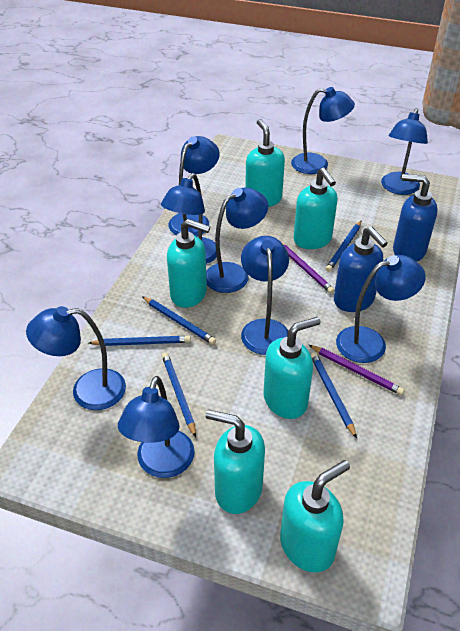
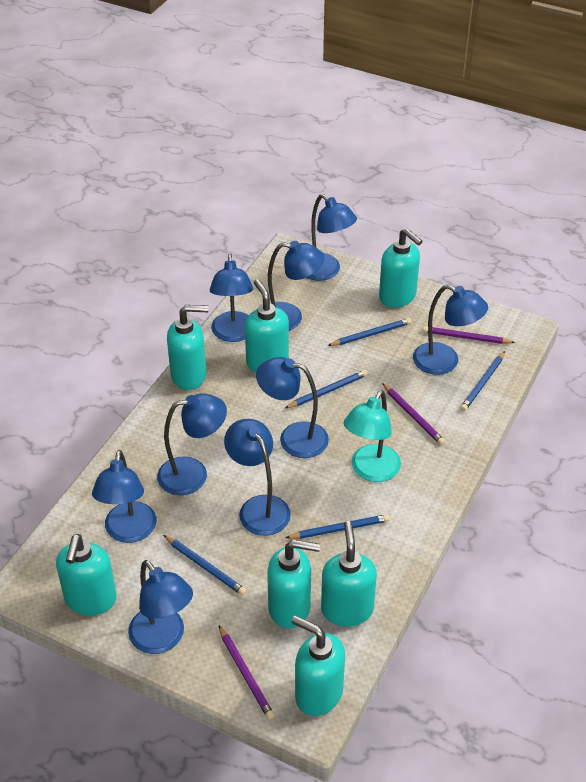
blue soap dispenser: [334,226,388,312] [393,174,438,262] = 2 -> none = 0
purple pencil: [282,243,335,294] [309,345,404,395] = 2 -> [218,625,275,720] [382,383,445,445] [422,326,515,344] = 3
turquoise lamp: none = 0 -> [343,390,401,482] = 1
turquoise soap dispenser: [167,219,210,308] [206,410,265,514] [245,119,285,207] [263,317,321,419] [280,460,350,572] [293,167,338,249] = 6 -> [56,534,117,615] [167,305,208,390] [245,279,289,372] [267,540,320,629] [292,616,345,716] [321,521,377,626] [379,228,423,308] = 7

